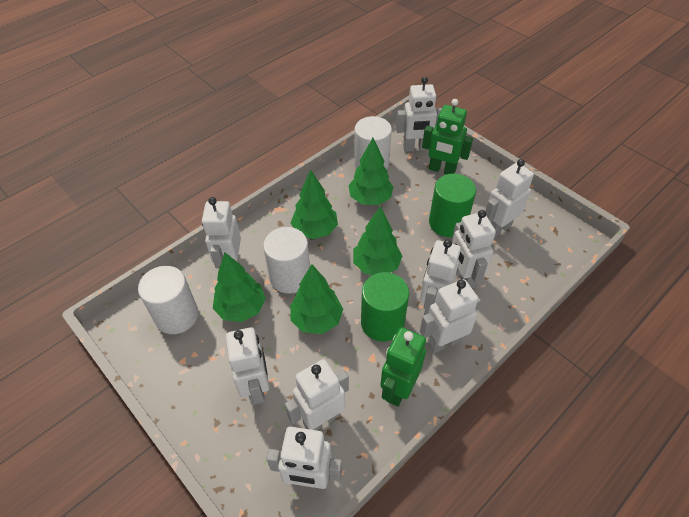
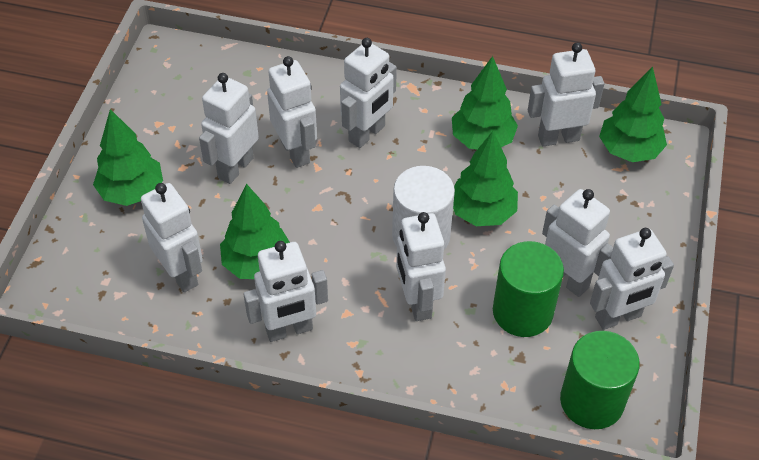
green robot: [380,327,426,407] [422,99,473,175] = 2 -> none = 0
white cylinder: [138,266,198,334] [263,227,310,294] [354,116,392,169] = 3 -> [392,166,455,250] = 1

